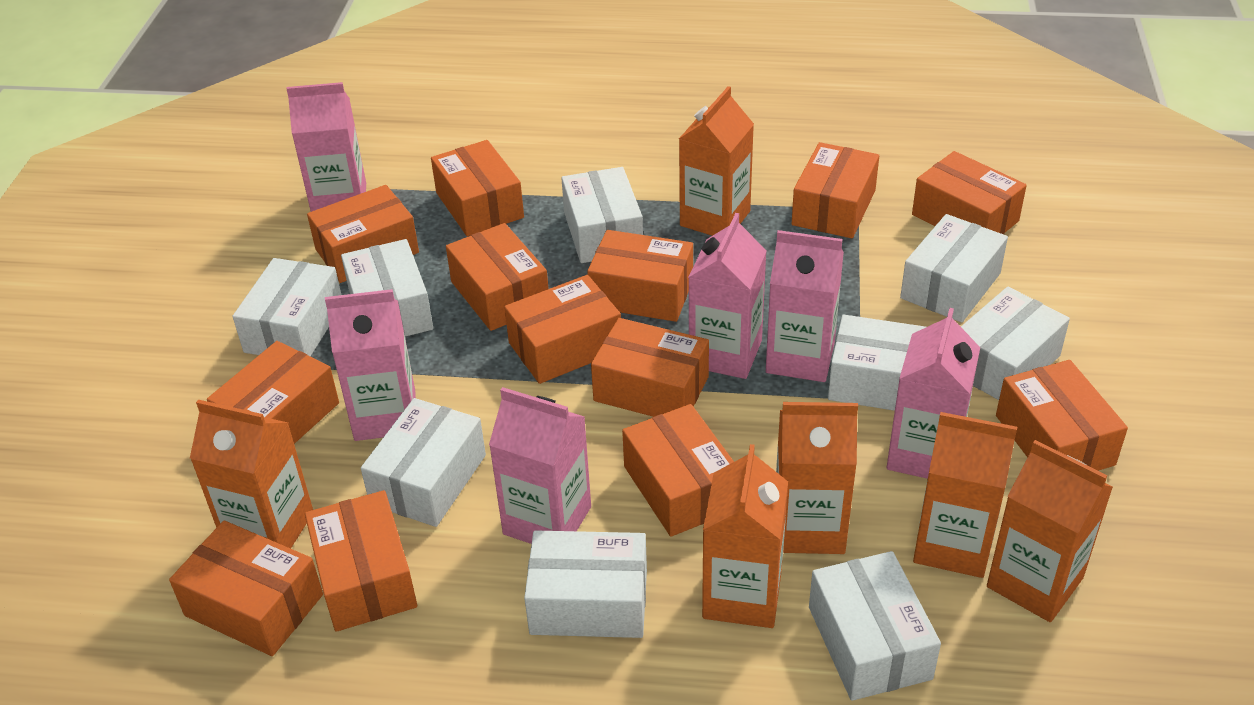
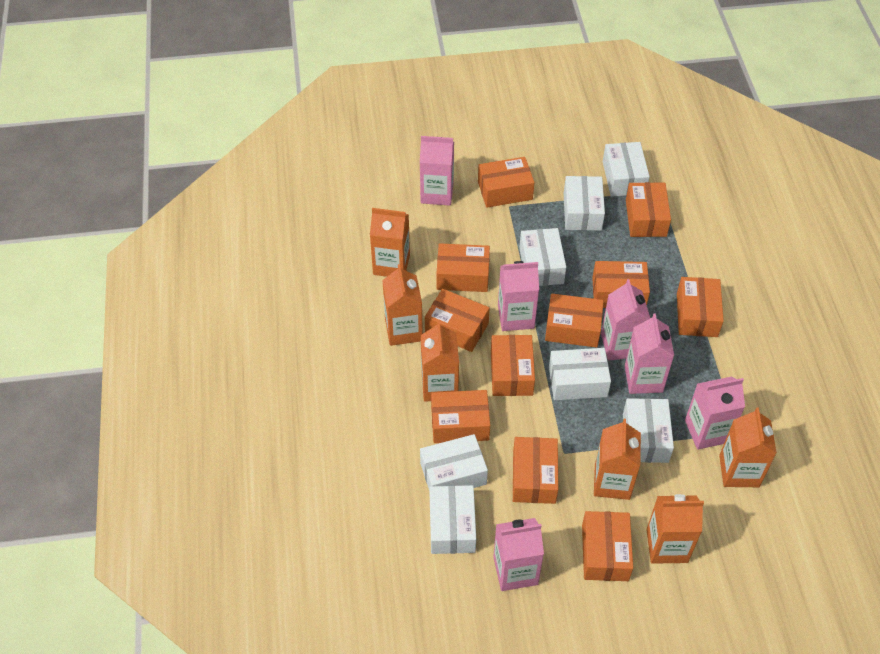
orange box: [169,520,323,656] [207,341,339,444] [305,490,417,632] [307,185,419,283] [431,140,524,236] [446,223,549,331] [504,275,621,384] [587,230,693,322] [591,318,709,417] [622,404,734,537] [792,142,879,238] [912,151,1027,234] [996,360,1128,471] = 13 -> [425,289,490,352] [431,390,490,443] [436,243,490,292] [478,157,534,208] [491,335,535,396] [513,437,558,504] [545,294,604,348] [582,511,633,581] [592,261,650,308] [626,182,671,237] [677,277,724,337] = 11
white box: [233,258,341,357] [341,239,433,337] [361,398,486,527] [524,530,647,638] [561,167,643,263] [809,551,941,701] [828,315,926,411] [900,214,1008,322] [961,287,1070,400] = 9 -> [420,434,488,491] [429,485,476,554] [519,228,566,286] [549,348,611,400] [564,176,605,231] [603,142,650,197] [623,398,674,463] = 7

